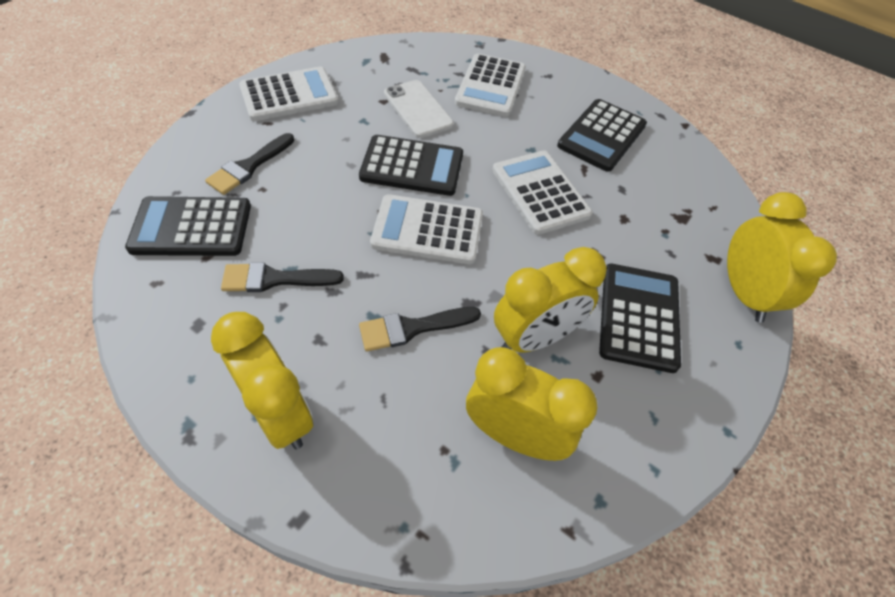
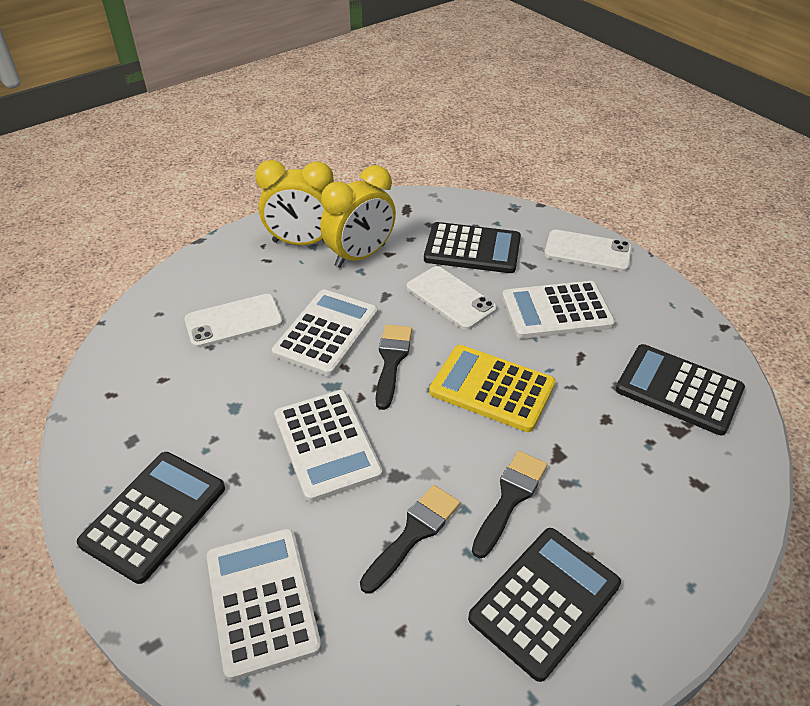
white phone: [384,80,454,138] = 1 -> [184,294,283,348] [407,266,497,330] [544,230,632,272] = 3
yellow calculator: none = 0 -> [429,345,556,432] = 1
yellow clock: [211,312,313,449] [466,347,597,461] [494,247,607,352] [727,192,837,323] = 4 -> [255,160,334,245] [320,165,396,268] = 2

